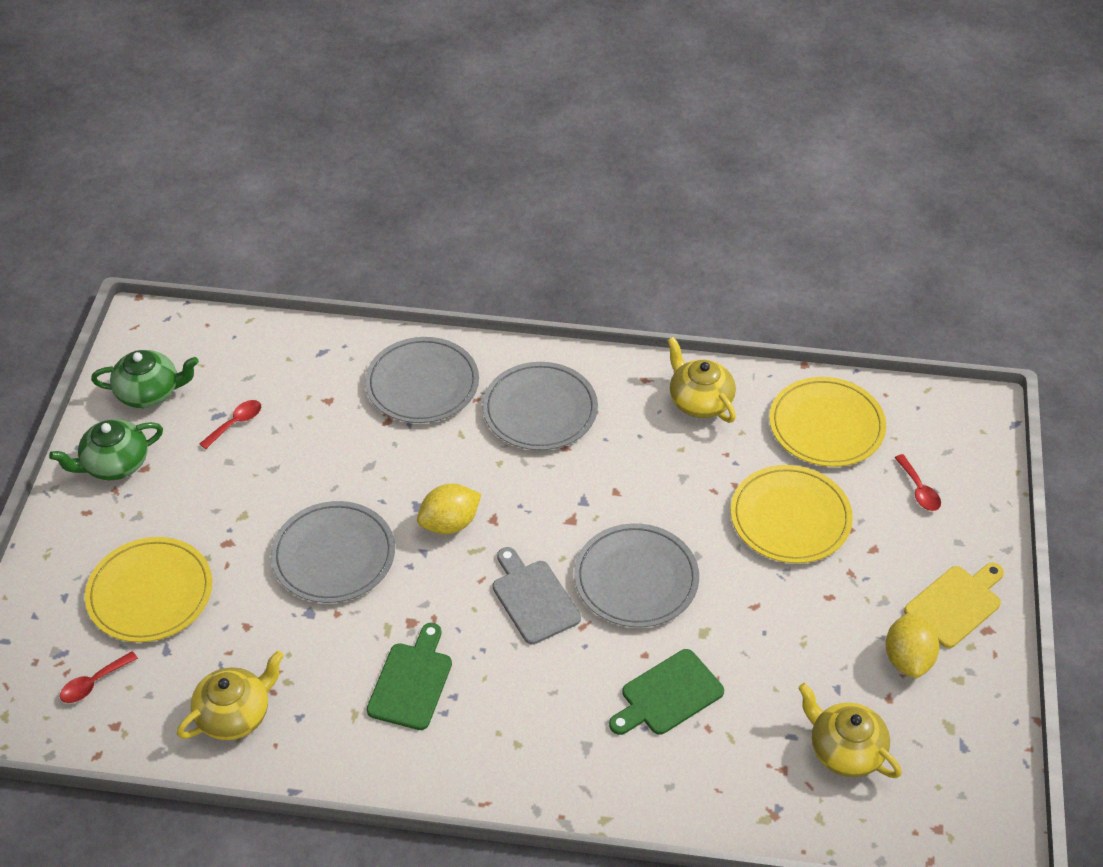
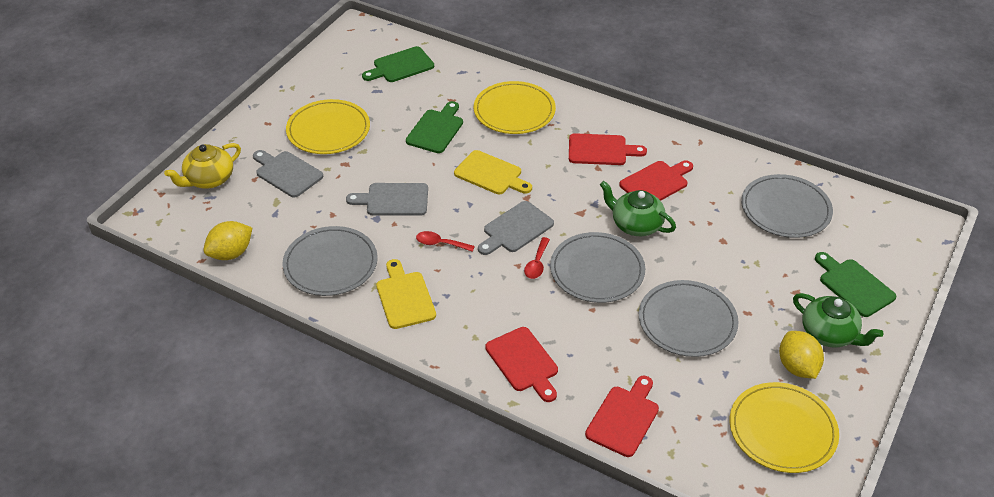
green cutting board: [367,623,452,730] [609,649,724,735] = 2 -> [362,46,434,82] [406,101,463,153] [815,252,896,317] = 3
grey cutting board: [493,547,581,644] = 1 -> [253,150,323,198] [346,183,428,216] [478,201,554,255] = 3
red cutting board: none = 0 -> [485,327,558,402] [569,133,647,165] [585,376,659,457] [619,160,693,201] = 4
red spoon: [60,651,138,703] [200,400,261,449] [894,454,941,511] = 3 -> [416,231,475,252] [524,237,550,279] = 2
yellow cutting board: [904,563,1004,648] = 1 -> [376,259,436,329] [454,150,532,194] = 2
yellow teapot: [177,651,284,740] [667,337,736,423] [798,683,902,778] = 3 -> [164,143,241,189] = 1

